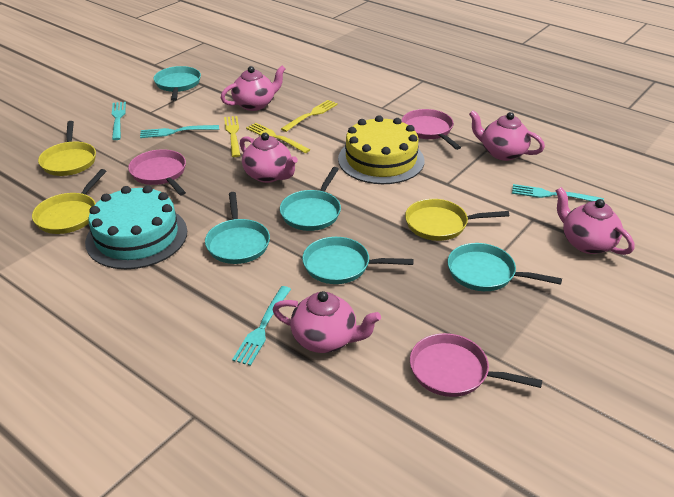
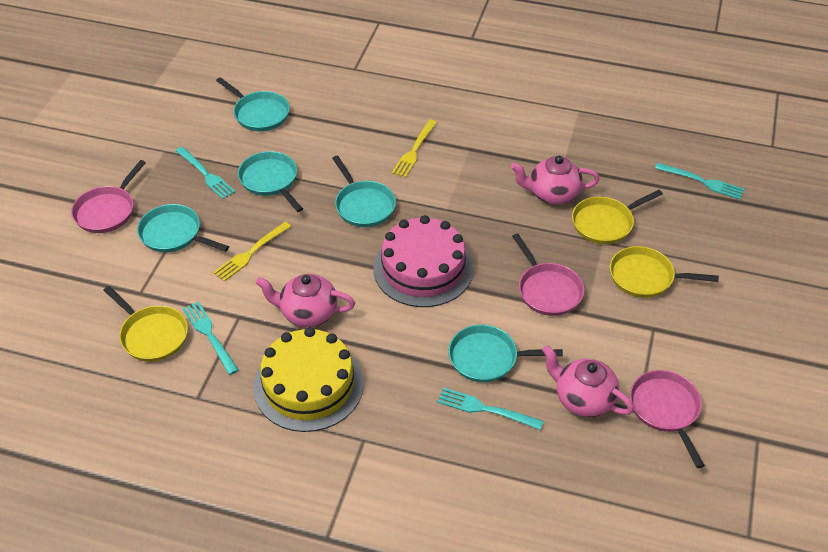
pink cake: none = 0 -> [373,215,473,307] = 1
pink teapot: [221,66,286,111] [240,133,298,183] [272,291,381,353] [469,110,545,161] [555,187,634,255] = 5 -> [256,274,355,327] [511,156,600,205] [542,345,634,417] = 3
turquoise cake: [85,185,187,269] = 1 -> none = 0
yellow fork: [224,116,241,157] [246,123,310,153] [281,100,338,132] = 3 -> [213,222,292,282] [392,120,437,178] = 2

